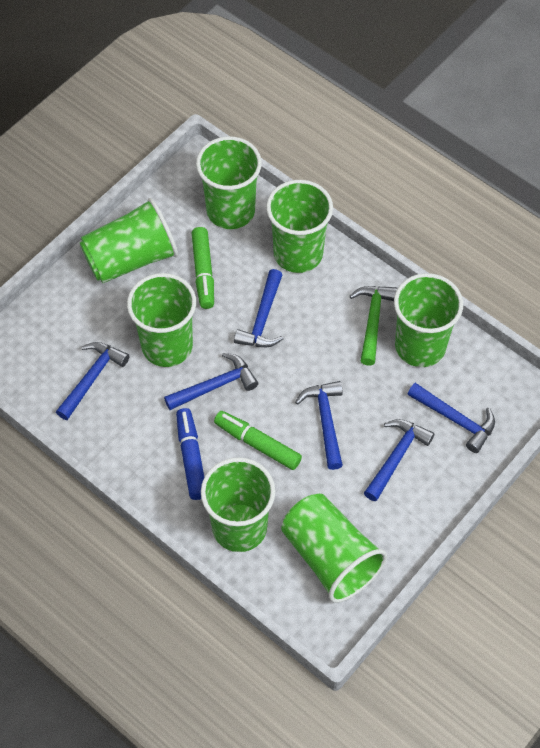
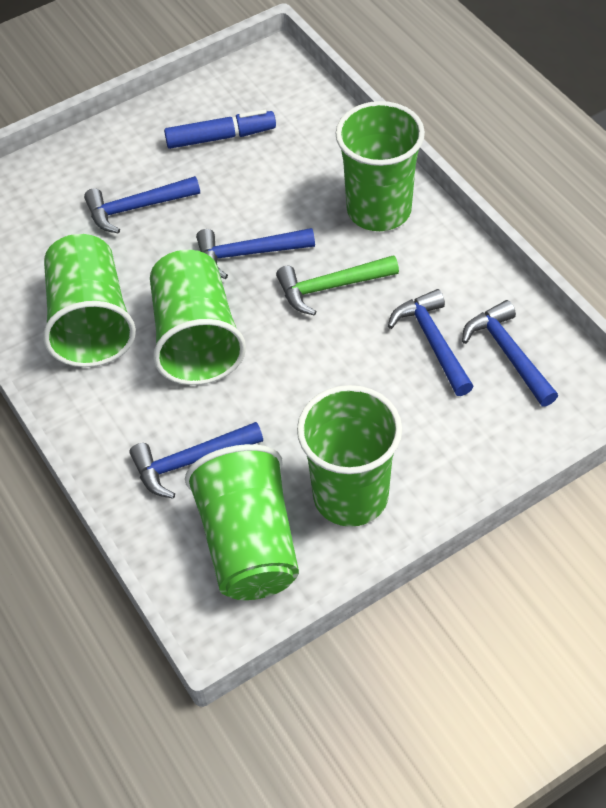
blue hammer: [56,342,129,420] [164,353,258,410] [234,269,283,347] [295,381,343,470] [364,419,435,501] [408,383,495,453] = 6 -> [84,176,200,234] [129,422,263,499] [196,228,315,279] [388,289,474,396] [462,300,558,407] = 5
green cup: [80,198,178,283] [127,273,196,367] [196,136,262,229] [201,457,275,552] [266,180,333,273] [281,494,387,603] [394,273,463,367] = 7 -> [43,234,136,367] [150,250,246,385] [185,444,299,600] [297,385,402,527] [335,101,425,231] = 5
green marker: [192,227,214,309] [214,411,302,470] = 2 -> none = 0

